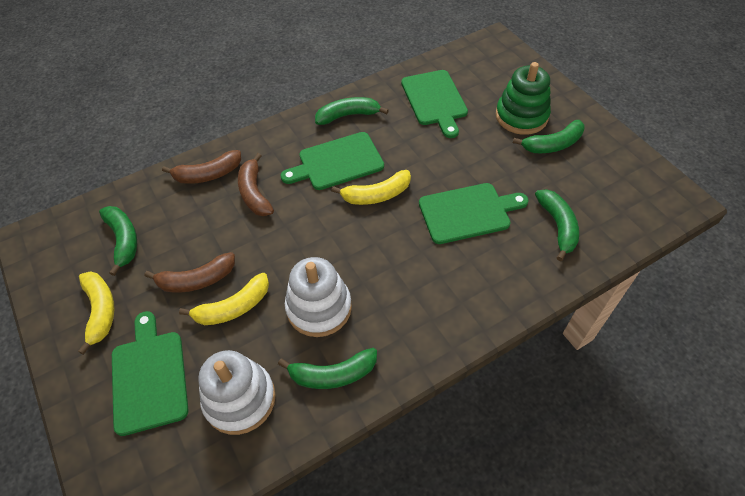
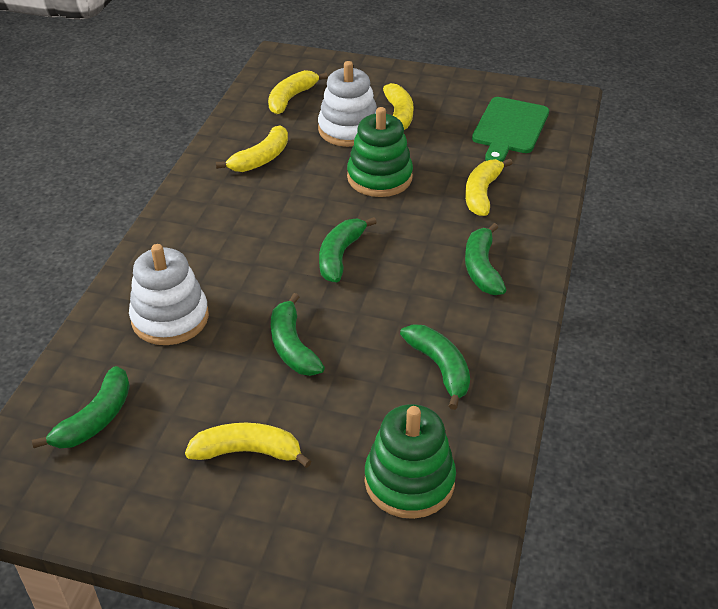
brown banana: [145,252,235,292] [162,150,241,184] [238,153,274,216] = 3 -> none = 0
green cutting board: [112,311,189,436] [281,132,384,190] [401,70,468,138] [419,183,529,244] = 4 -> [472,97,549,162] = 1
green stacking toy: [496,62,551,135] = 1 -> [347,107,413,197] [365,404,456,519] = 2
yellow banana: [78,271,114,355] [179,273,269,325] [331,170,411,205] = 3 -> [185,423,312,468] [216,125,288,172] [268,70,328,114] [383,83,413,130] [465,159,513,216] = 5

